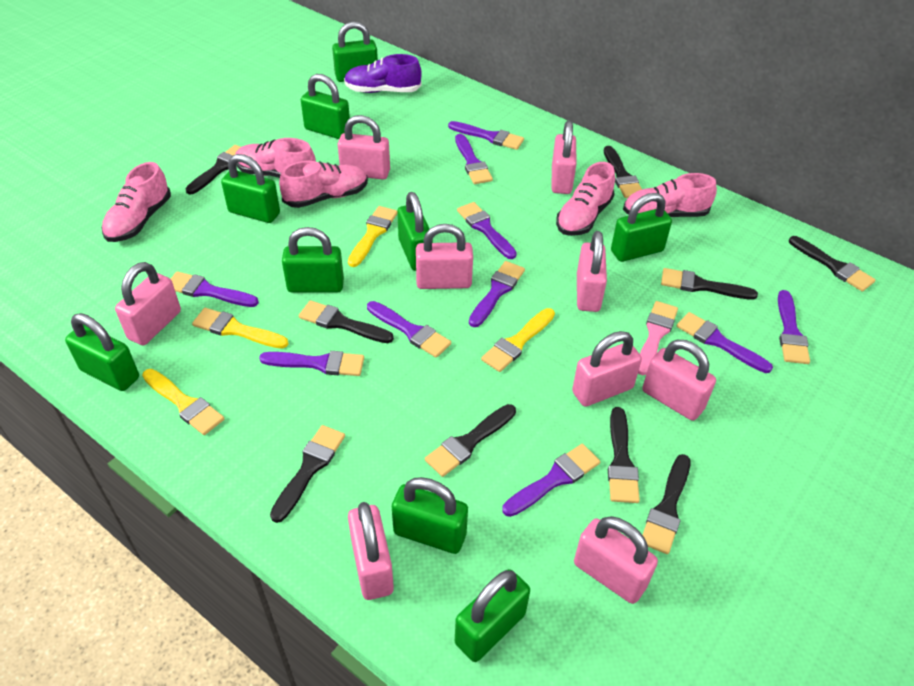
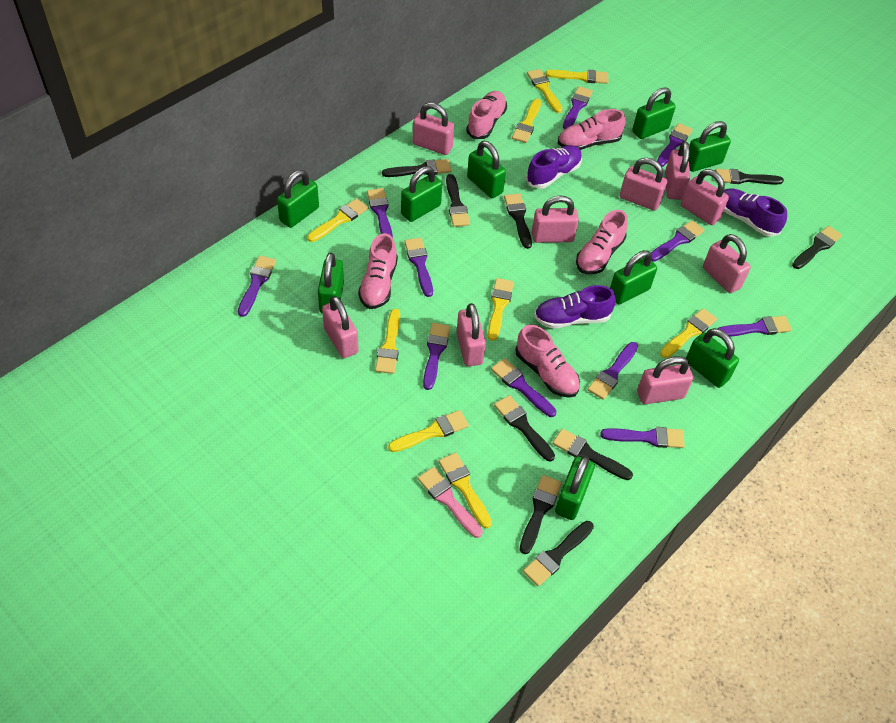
purple brush: [171,271,259,307] [259,351,364,376] [367,301,451,358] [448,121,524,150] [455,134,493,184] [457,202,517,259] [469,261,525,327] [502,444,600,517] [677,312,773,373] [778,290,810,364] = 10 -> [238,256,276,317] [367,188,393,238] [404,238,433,297] [423,323,450,390] [491,358,556,417] [563,86,593,130] [588,342,638,400] [600,427,685,448] [651,220,705,262] [657,123,693,167] [717,316,792,337] = 11
purple shoe: [344,54,422,93] = 1 -> [526,145,582,189] [534,285,616,329] [724,188,787,237] = 3
yellow brush: [142,369,224,435] [192,308,288,349] [348,206,397,267] [481,308,555,372] = 4 -> [307,198,368,242] [375,309,400,374] [388,410,469,452] [438,453,492,528] [488,278,514,341] [512,99,541,143] [527,69,562,113] [545,69,608,84] [660,308,717,358] = 9

